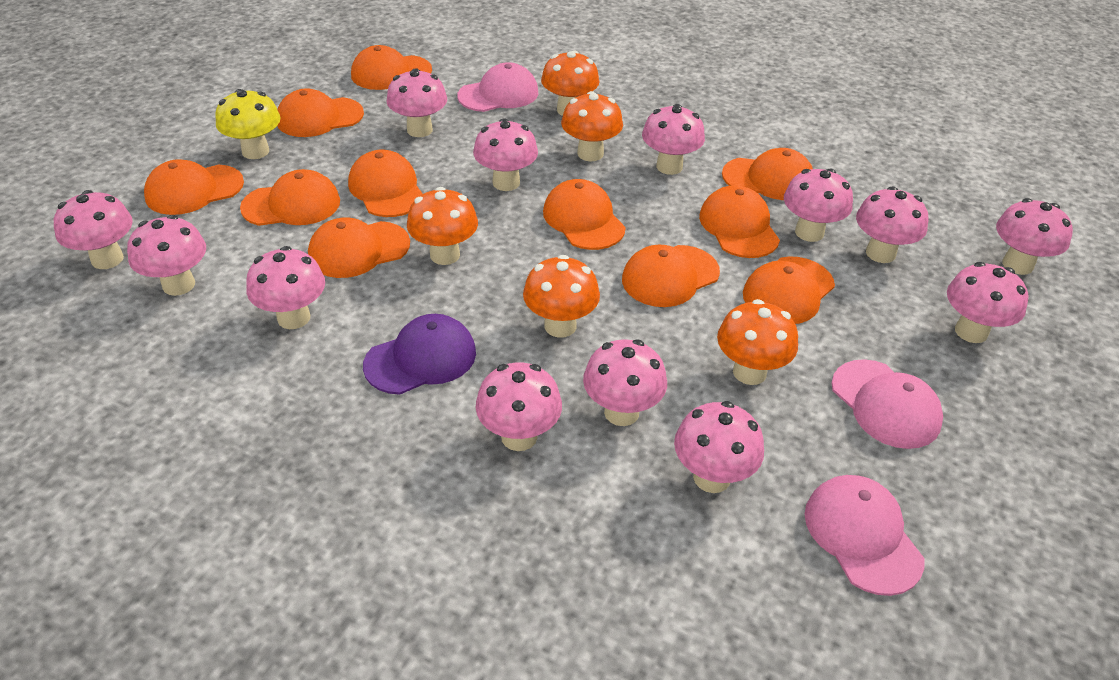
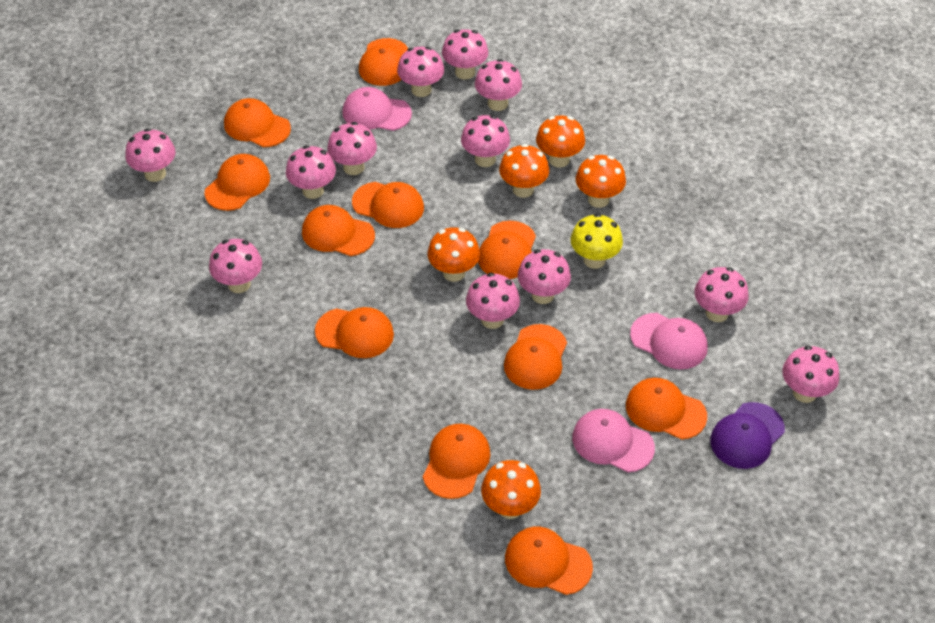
pink mushroom: [54,190,133,269] [127,215,206,296] [246,246,325,329] [386,68,447,137] [473,118,538,191] [476,362,562,451] [583,339,667,426] [642,104,705,175] [674,401,764,493] [784,168,853,242] [856,186,928,263] [947,262,1029,343] [996,198,1073,275] = 13 -> [125,128,176,182] [209,239,262,293] [286,145,336,199] [327,122,377,175] [397,46,444,97] [442,29,488,80] [461,115,510,167] [466,273,520,329] [475,59,522,111] [518,249,571,304] [694,267,748,322] [782,346,839,403] = 12

